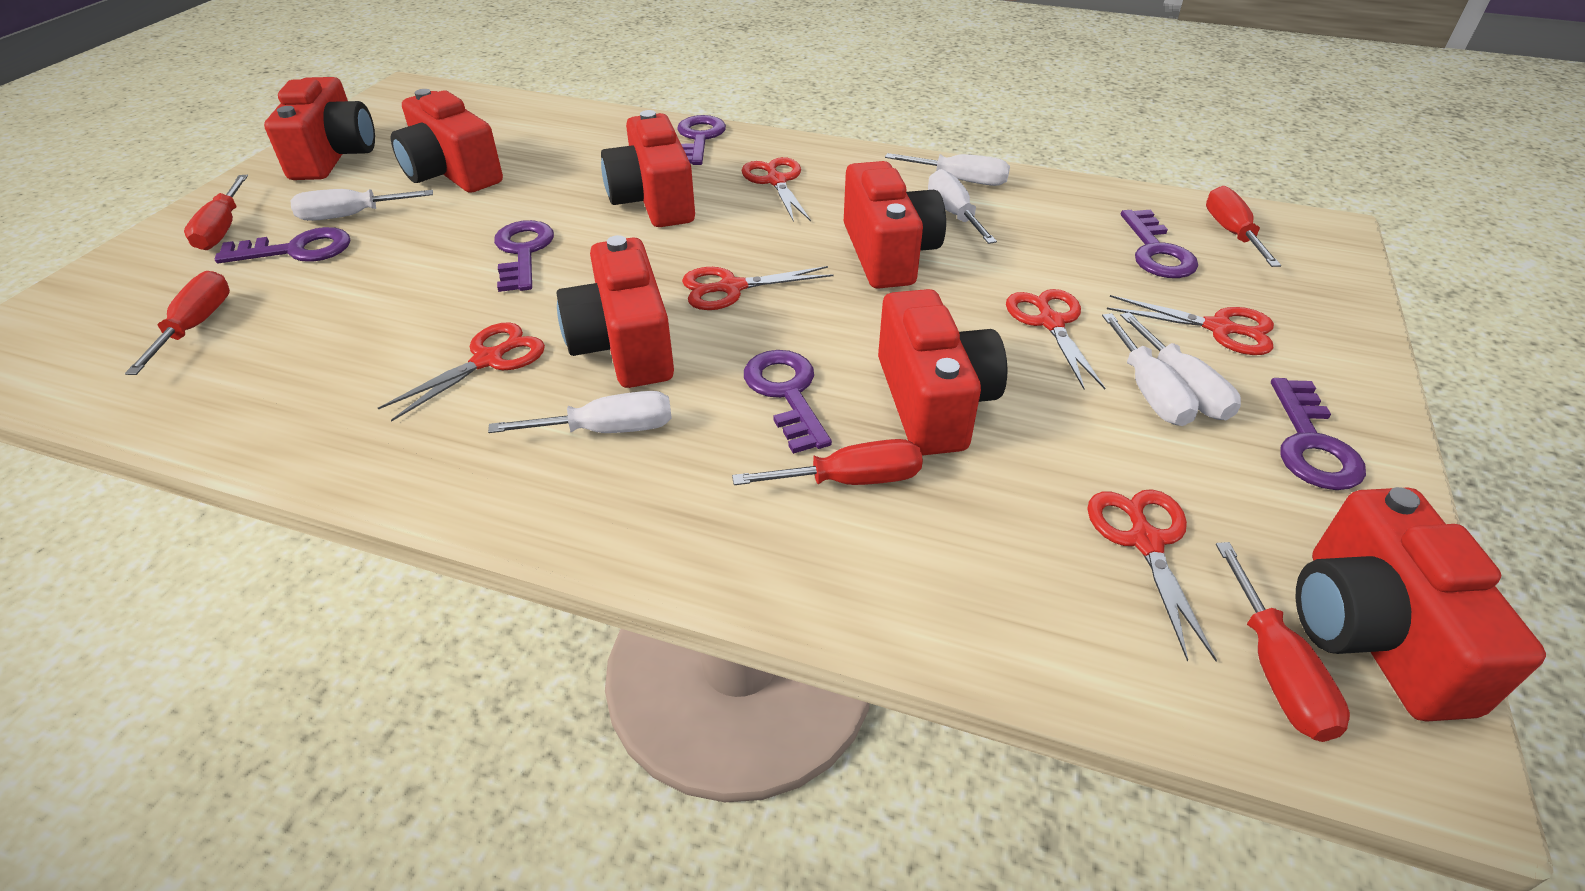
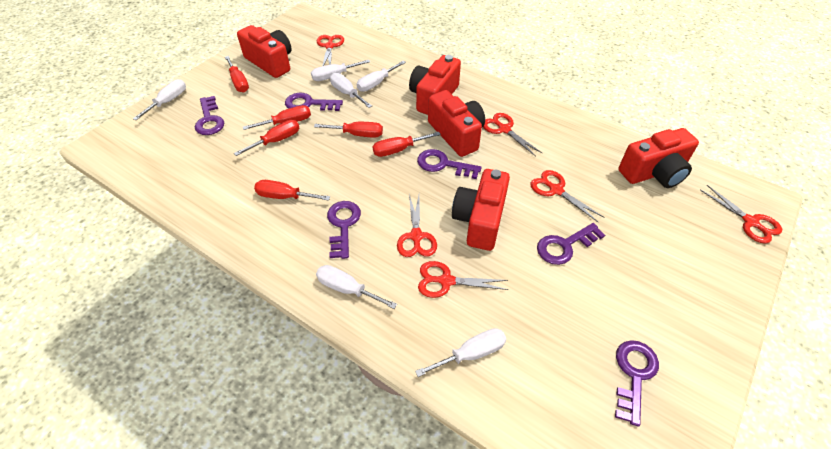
red camera: [264,77,375,180] [391,89,503,193] [556,235,674,388] [601,110,695,227] [844,161,946,289] [878,289,1007,456] [1296,487,1546,722] = 7 -> [237,25,292,78] [409,55,461,115] [428,90,485,157] [452,169,510,251] [618,128,699,188] = 5
red screwdriver: [125,271,230,375] [184,175,248,250] [732,439,923,485] [1206,186,1281,267] [1216,542,1350,742] = 5 -> [225,56,249,92] [234,120,299,156] [243,105,311,130] [254,180,330,201] [314,122,383,138] [372,132,441,157] = 6

